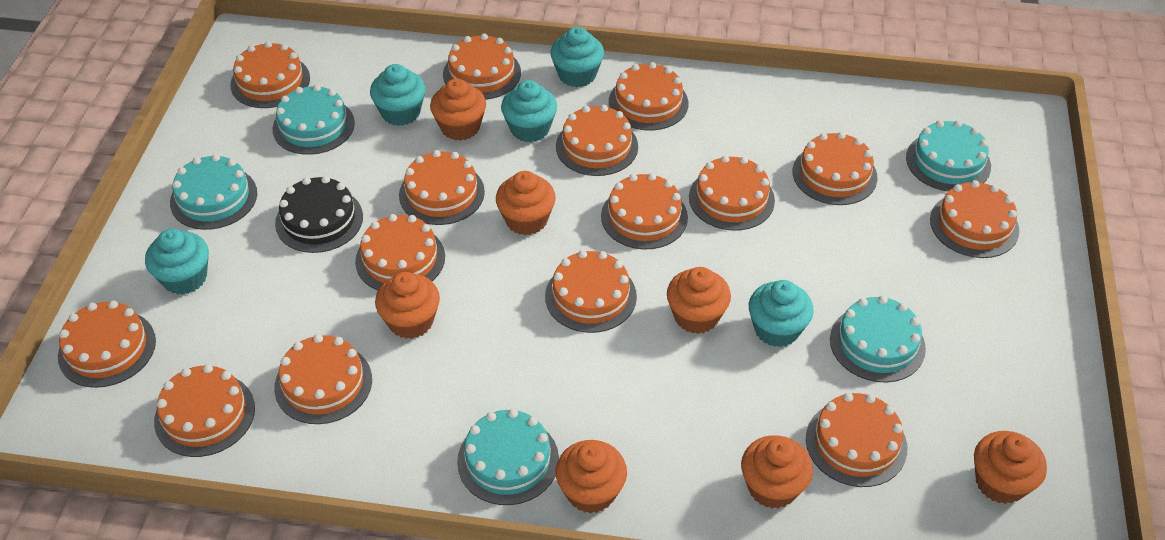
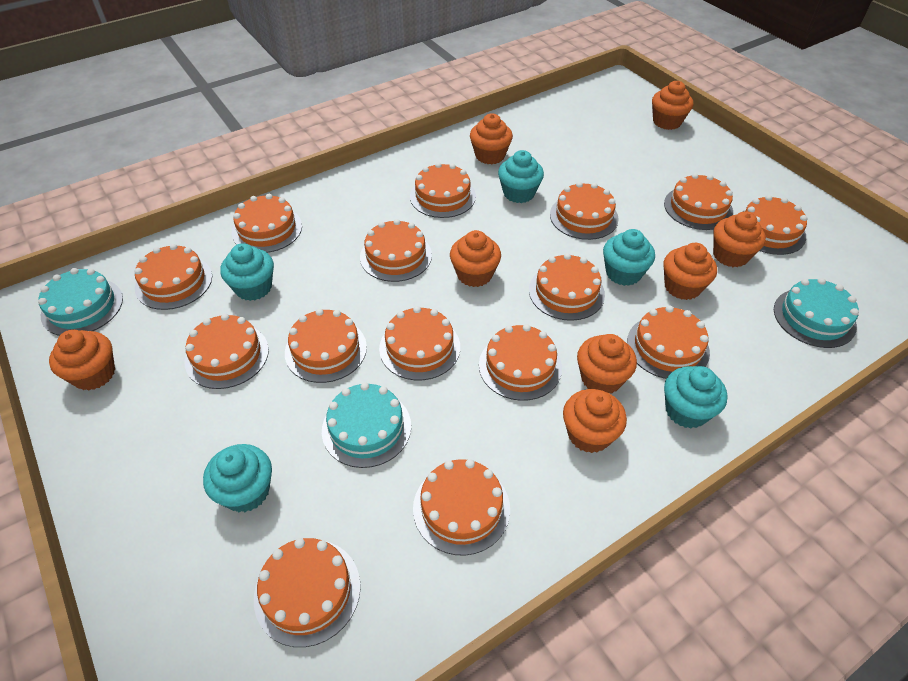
black cake: [275,176,363,253] = 1 -> none = 0
orange cupcake: [375,272,440,339] [430,78,486,141] [496,171,556,235] [555,440,627,514] [667,267,731,334] [741,435,813,509] [974,431,1047,504] = 7 -> [49,330,115,391] [450,230,501,287] [470,113,513,164] [563,389,627,453] [577,334,637,394] [652,81,693,130] [664,243,717,300] [713,211,766,267] = 8
turquoise cake: [170,154,257,230] [273,84,355,155] [457,409,559,505] [830,296,926,383] [906,120,991,191] = 5 -> [38,268,123,336] [322,382,411,468] [774,278,859,348] = 3

